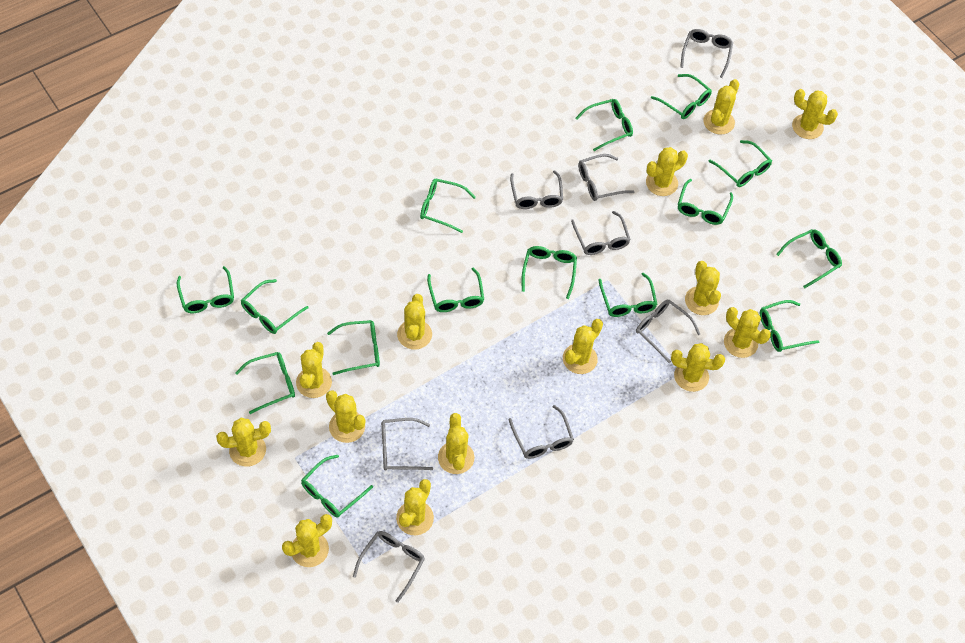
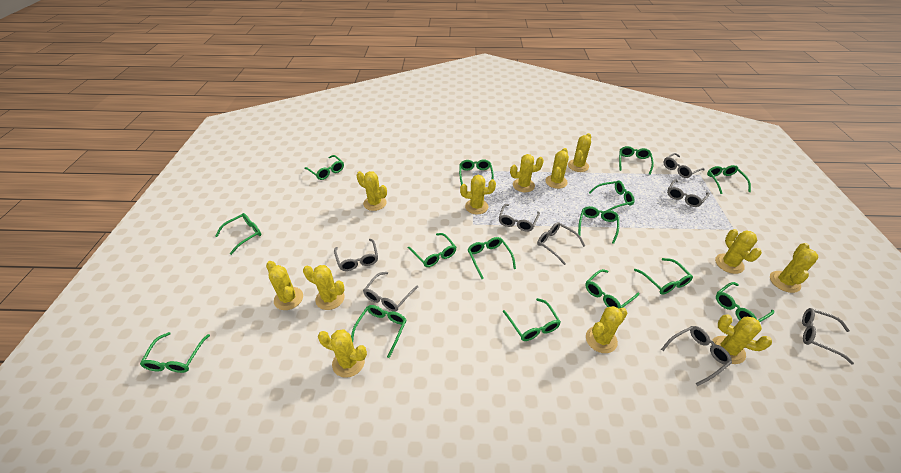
yellow cactus: [216,418,271,467] [282,514,332,567] [296,342,332,398] [326,390,365,443] [396,479,434,535] [397,294,432,350] [438,413,474,474] [563,319,603,374] [646,147,688,196] [671,343,725,392] [685,261,721,315] [703,79,740,135] [724,307,771,358] [792,89,838,139] = 14 -> [266,261,303,310] [303,265,345,310] [318,330,367,378] [357,171,387,211] [460,175,496,214] [510,154,544,192] [545,148,569,189] [568,133,591,172] [586,306,627,353] [711,314,772,364] [715,229,762,274] [770,243,818,293] = 12

